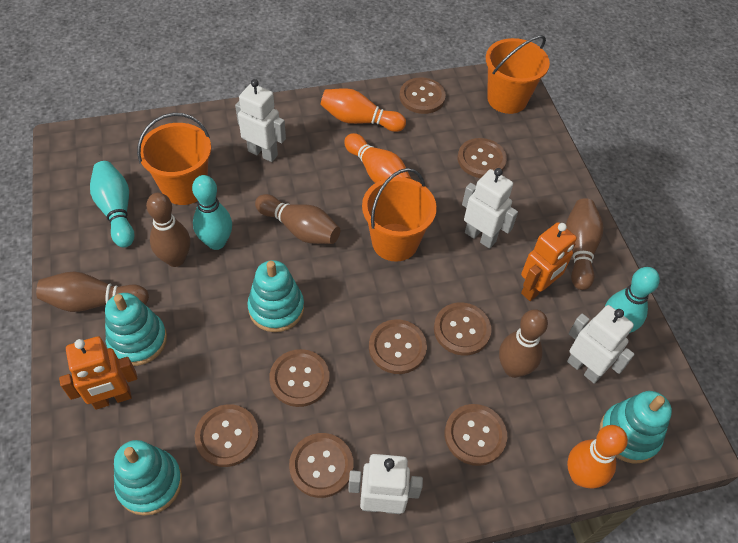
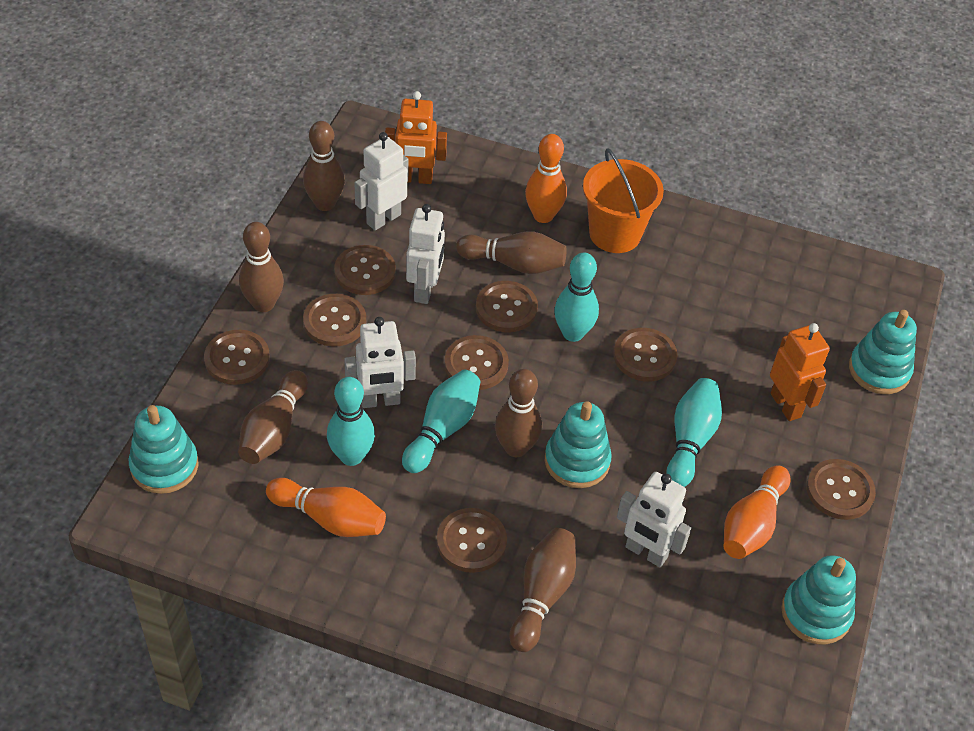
brown bowling pin: [36,271,149,312] [146,193,190,267] [255,194,340,244] [499,309,548,378] [566,198,604,290] = 5 -> [238,370,308,464] [239,222,284,312] [303,121,345,211] [456,231,566,274] [495,369,542,457] [509,528,576,652] = 6
orange bucket: [137,113,211,205] [362,168,437,262] [486,35,550,114] = 3 -> [583,148,664,253] = 1
turquoise bowling pin: [90,161,135,247] [192,175,232,250] [605,267,660,333] = 3 -> [327,377,375,466] [402,369,480,473] [554,252,599,342] [666,378,722,487] = 4

